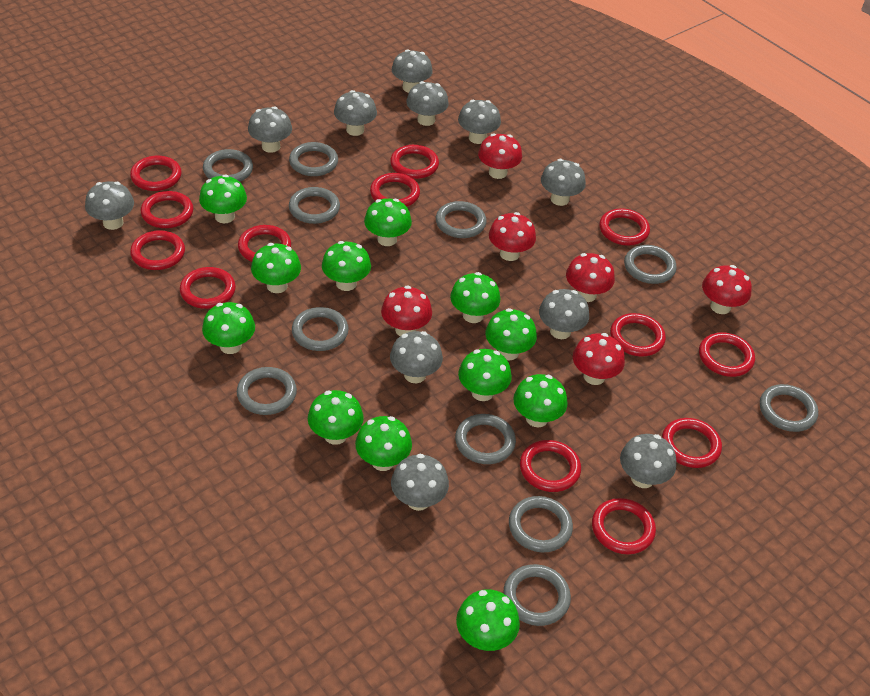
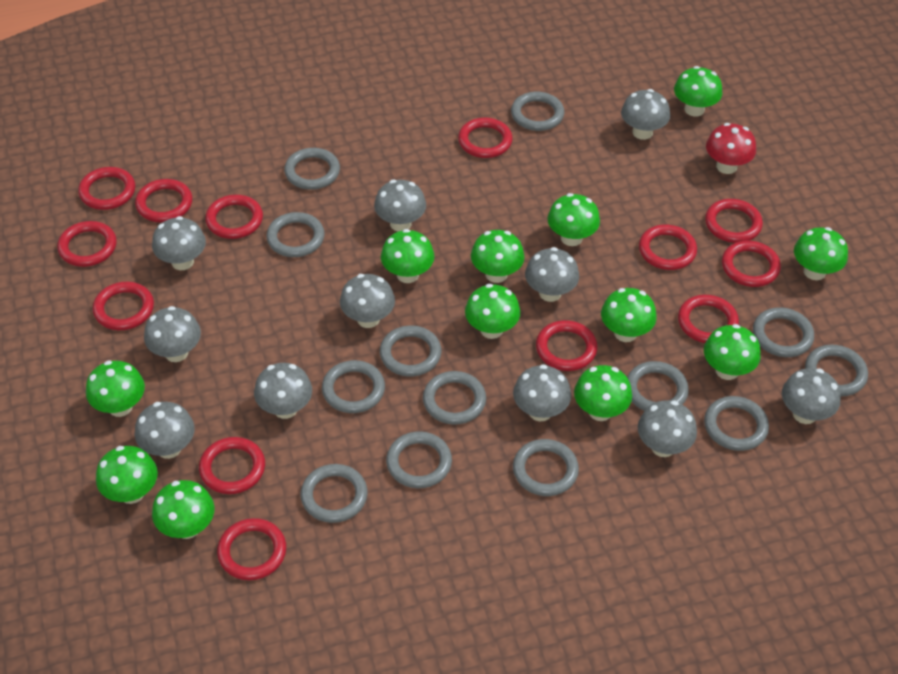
grey ring: [203,149,253,182] [237,367,297,415] [289,142,338,176] [289,187,340,224] [292,307,348,351] [436,201,487,238] [455,414,516,464] [503,564,571,626] [509,496,573,552] [624,245,677,284] [760,384,818,432] = 11 -> [266,212,325,257] [284,148,340,190] [301,464,368,523] [322,360,385,413] [380,326,441,377] [386,431,452,488] [423,371,486,425] [511,92,564,131] [513,439,579,496] [627,361,689,411] [704,396,769,451] [753,307,814,357] [805,345,868,396] = 13
red mushroom: [381,286,432,336] [478,133,522,179] [489,212,536,261] [566,253,615,302] [573,333,625,385] [702,265,752,314] = 6 -> [706,123,756,174] = 1

